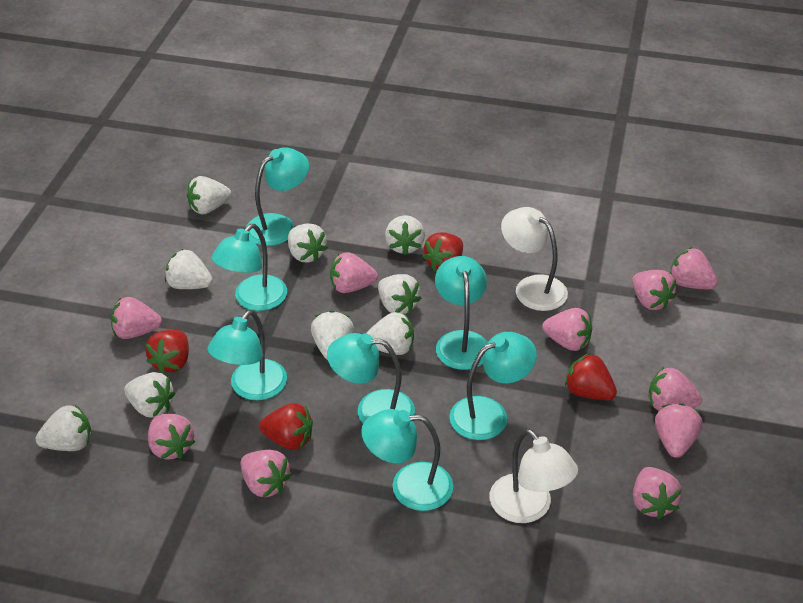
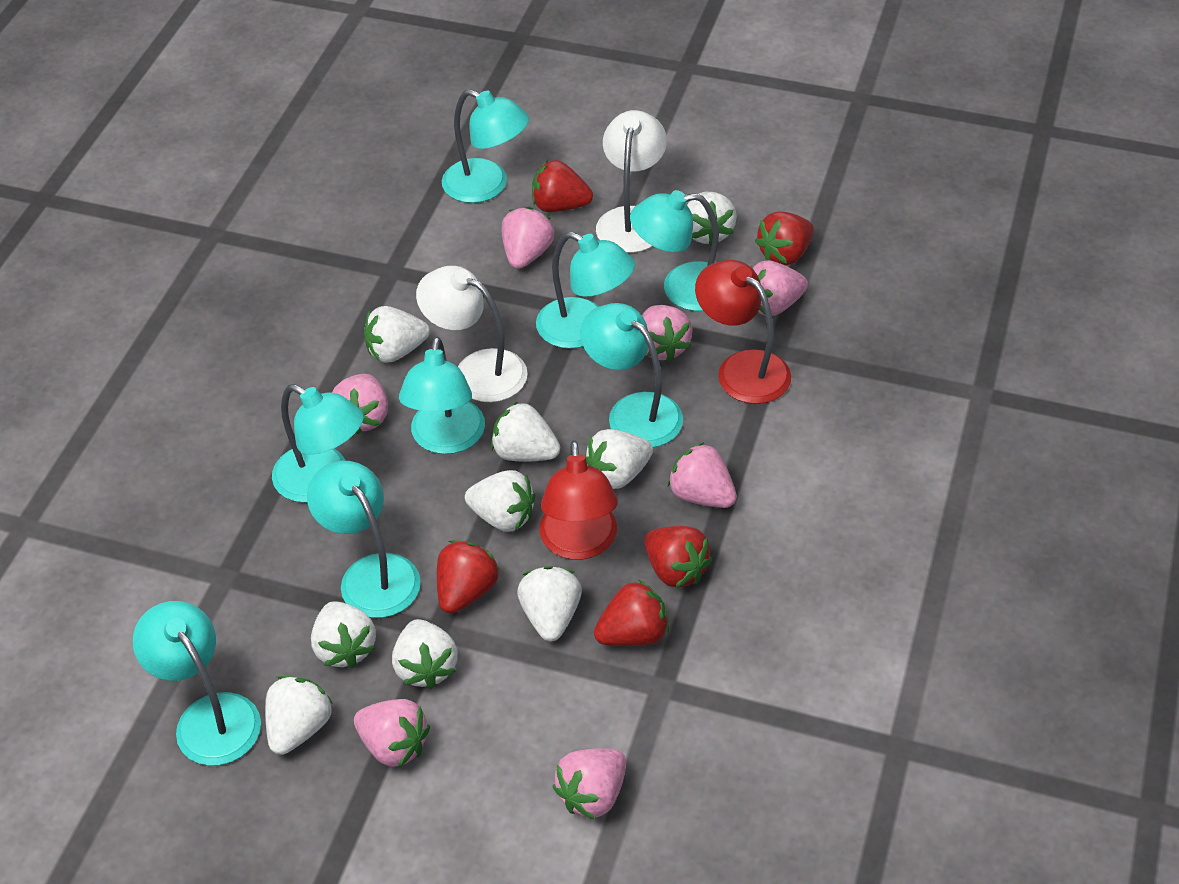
pink strawberry: [110,297,162,339] [148,414,195,460] [240,450,292,497] [330,252,378,293] [542,308,592,351] [632,270,676,310] [633,467,682,519] [649,367,702,411] [655,403,702,458] [670,247,718,289] = 10 -> [332,374,388,434] [354,699,430,768] [502,207,554,269] [553,748,626,820] [642,305,693,362] [668,442,737,508] [751,260,808,316] = 7
red lamp: none = 0 -> [539,440,618,560] [695,260,791,404] = 2
red strawberry: [145,330,189,374] [259,403,313,450] [422,232,463,271] [565,353,617,400] = 4 -> [437,540,500,614] [532,160,593,212] [594,580,669,646] [644,526,712,588] [755,212,814,266] = 5
turquoise lamp: [207,310,287,400] [211,224,287,311] [246,147,309,246] [327,333,415,423] [361,409,453,511] [435,256,488,370] [449,332,537,440] = 7 -> [133,601,261,766] [272,384,364,503] [307,461,421,618] [399,336,485,454] [442,89,529,203] [536,232,635,349] [581,303,683,447] [630,190,719,311] = 8

